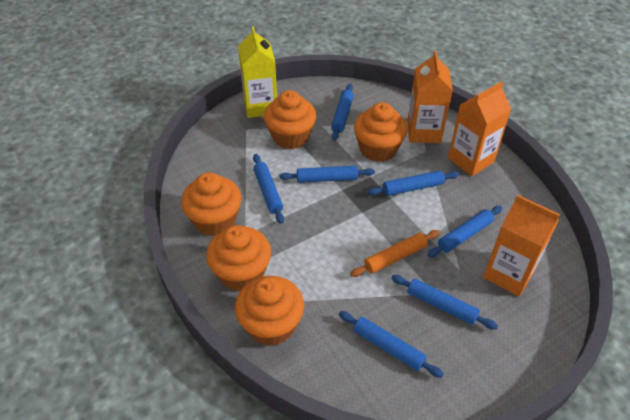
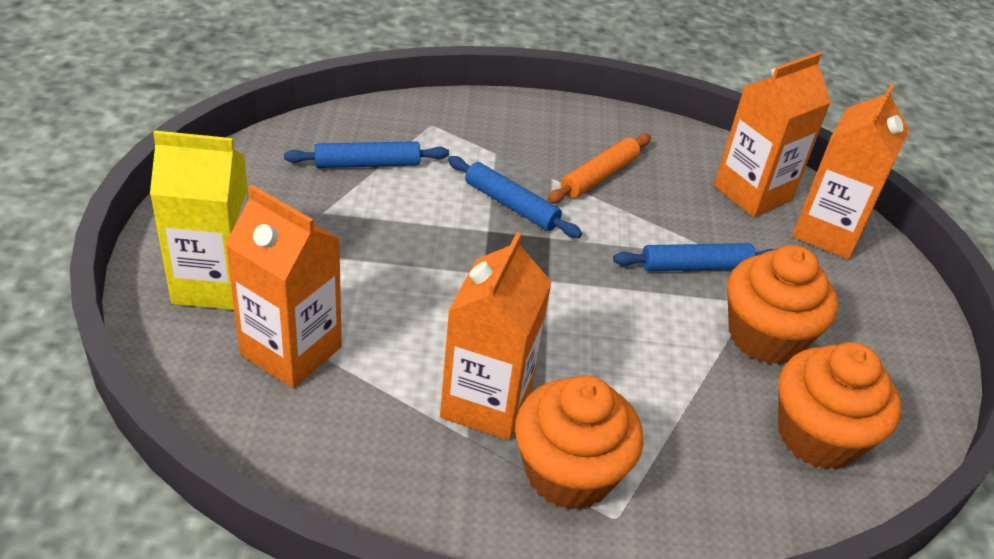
blue rolling pin: [253,154,284,224] [280,166,375,183] [331,84,354,141] [339,311,444,378] [368,171,459,196] [391,275,498,330] [428,206,502,257] = 7 -> [284,141,449,168] [448,156,582,238] [613,243,776,271] = 3
orange carton: [407,51,453,143] [448,82,511,176] [483,195,560,297] = 3 -> [225,185,342,388] [440,233,552,440] [714,52,831,217] [792,84,909,260] = 4
orange cupcake: [181,173,242,236] [206,225,271,292] [235,276,304,346] [264,90,316,149] [354,102,408,162] = 5 -> [515,375,644,510] [727,245,838,365] [778,342,901,469] = 3

